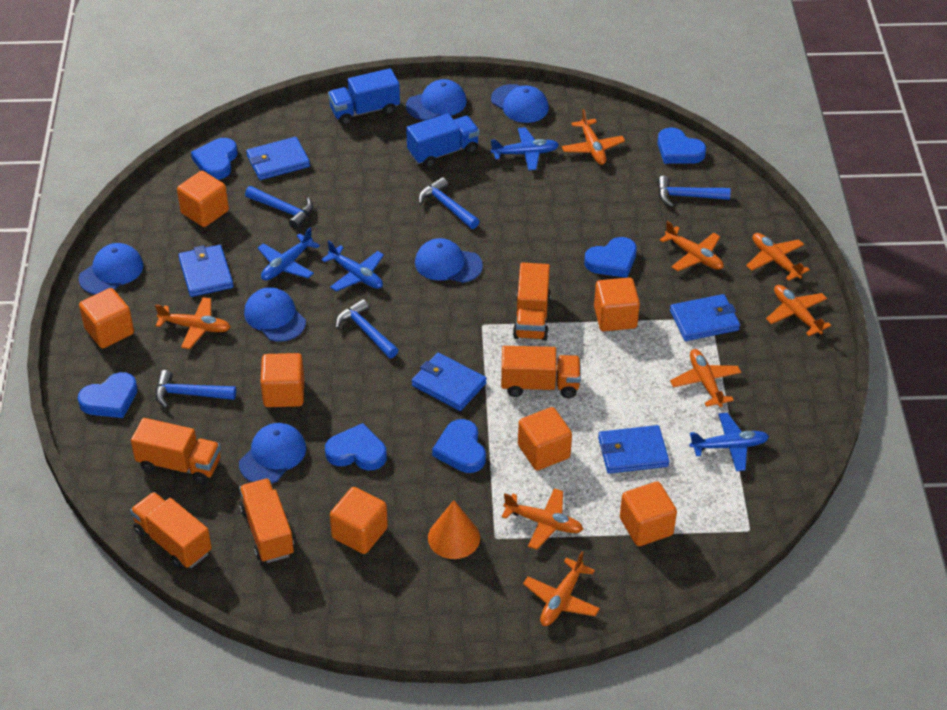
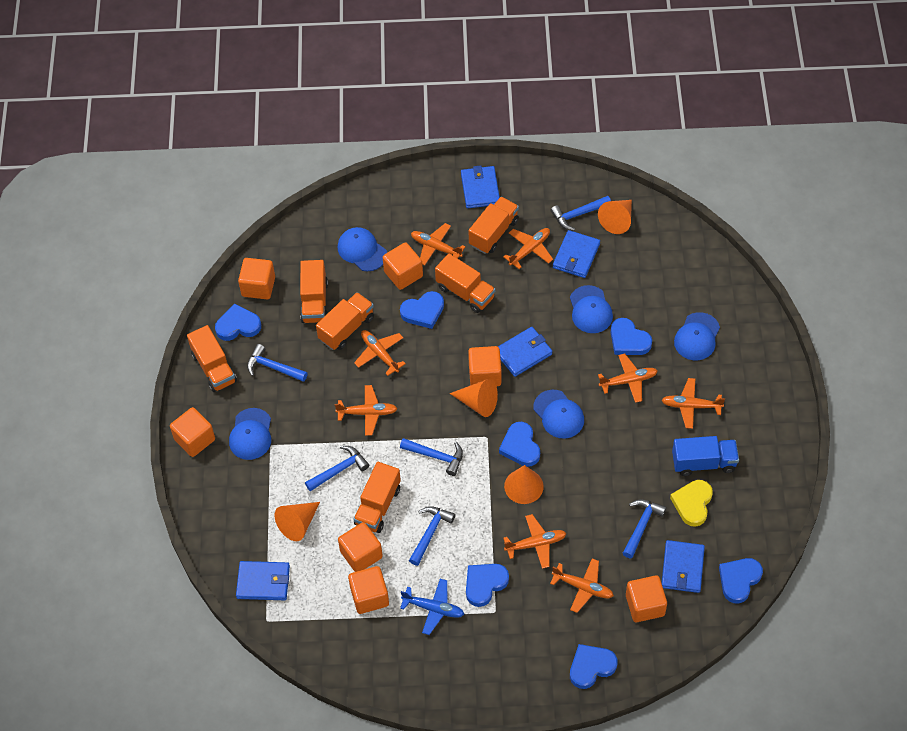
blue cap: [79,243,143,295] [239,423,306,483] [244,287,306,342] [406,79,467,120] [415,238,483,283] [491,84,549,123] = 6 -> [229,408,271,460] [338,227,387,271] [533,390,584,439] [570,285,613,333] [674,312,720,360] = 5
blue hammer: [155,370,236,408] [245,186,313,229] [336,299,398,358] [418,177,479,229] [658,176,731,207] = 5 -> [247,344,308,382] [305,446,369,491] [400,438,463,476] [409,506,455,566] [551,196,611,231] [622,499,667,559] = 6
blue heart: [78,372,137,418] [191,138,237,180] [325,423,387,470] [432,419,486,473] [584,237,637,278] [658,127,706,164] = 6 -> [215,304,261,341] [400,291,444,329] [466,564,509,607] [499,422,540,467] [570,644,617,689] [611,318,652,355] [719,558,763,604] = 7
blue plane: [258,227,320,281] [321,240,384,291] [490,127,559,171] [689,413,769,471] = 4 -> [400,579,464,635] = 1
blue truck: [328,68,400,125] [406,113,480,168] = 2 -> [672,436,739,476] = 1
orange cone: [428,500,480,559] = 1 -> [275,502,320,541] [450,379,498,417] [504,465,544,504] [598,200,632,234] = 4
orange truck: [130,492,212,570] [131,418,221,484] [239,478,294,563] [501,346,581,398] [513,263,551,341] = 5 -> [187,325,237,392] [300,260,328,323] [316,292,374,350] [354,462,401,533] [435,254,495,313] [468,197,519,254] = 6
yellow heart: none = 0 -> [670,480,713,527] = 1

